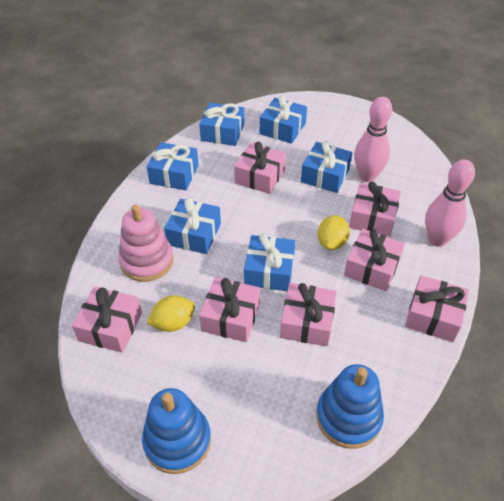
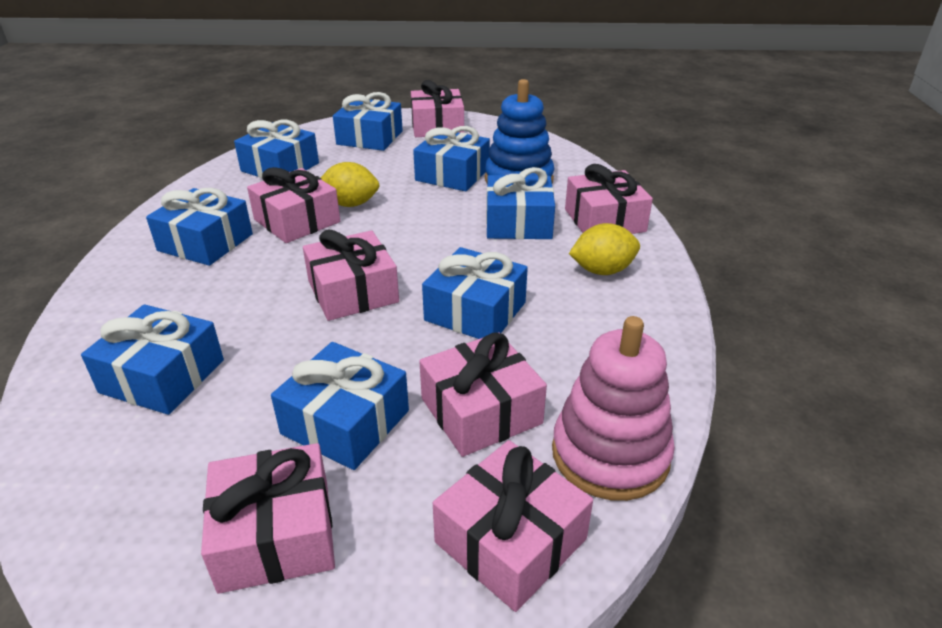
blue gift: [147,142,199,190] [164,198,221,254] [199,103,244,146] [244,234,295,291] [260,95,307,144] [301,141,352,193] = 6 -> [81,304,224,415] [146,188,253,266] [234,120,319,178] [271,342,409,470] [333,92,403,151] [413,126,490,191] [422,247,528,339] [486,167,555,239] = 8
blue stacking toy: [142,388,211,474] [316,364,384,449] = 2 -> [485,79,554,184] = 1
pink bowling pin: [354,97,392,182] [425,159,475,247] = 2 -> none = 0

